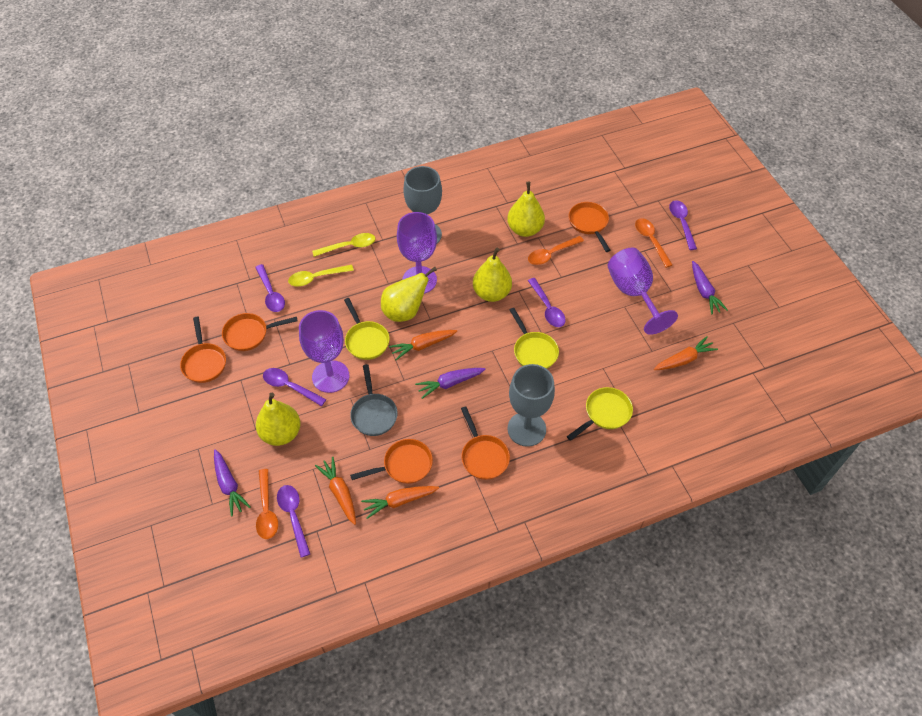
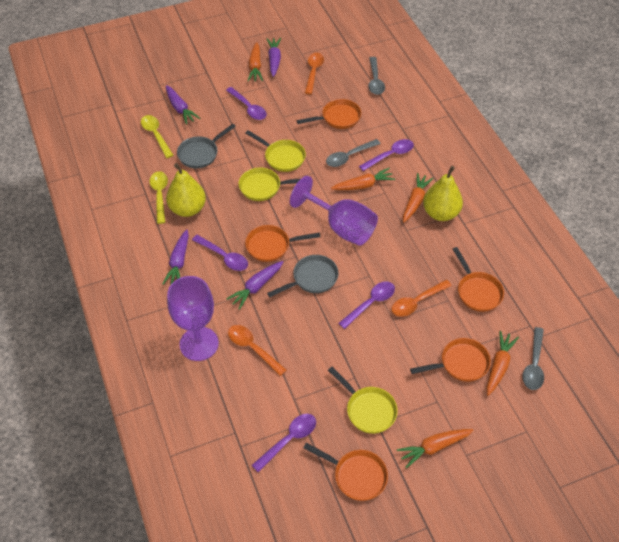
grey goblet: [403,166,442,243] [508,364,555,447] = 2 -> none = 0
grey pan: [350,364,398,436] = 1 -> [177,124,236,169] [267,255,339,297] = 2
grey spoon: none = 0 -> [326,139,381,167] [369,57,385,95] [522,327,544,390] = 3
orange carrot: [315,457,356,525] [361,486,439,519] [389,330,457,360] [654,336,718,370] = 4 -> [248,42,263,81] [331,168,395,190] [397,429,474,468] [403,173,433,222] [487,331,519,396] = 5
purple carrot: [214,449,251,517] [415,368,486,399] [692,261,728,314] = 3 -> [162,229,189,284] [166,85,200,125] [226,261,283,310] [266,38,281,77] = 4
purple goblet: [299,310,350,393] [397,212,437,294] [608,248,678,335] = 3 -> [167,276,219,361] [290,176,378,246] = 2
yellow pear: [256,393,300,446] [381,267,437,322] [473,248,512,302] [507,181,545,237] = 4 -> [166,163,206,217] [423,166,463,221] = 2

